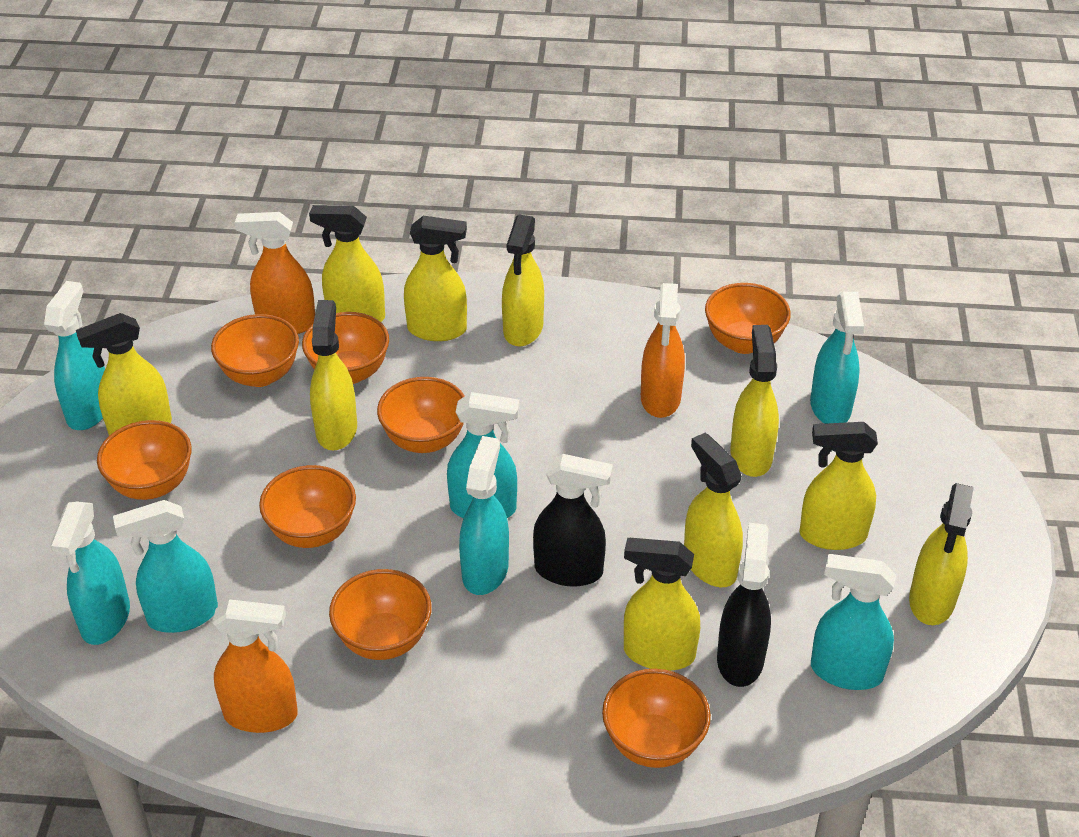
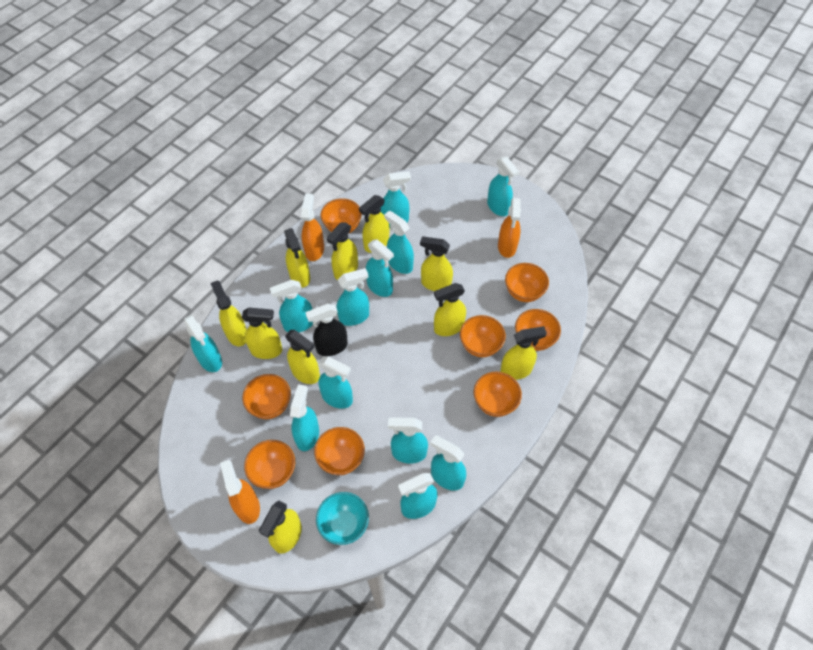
black spray bottle: [533,454,613,587] [717,523,771,687] = 2 -> [306,304,348,356] = 1
turquoise bowl: none = 0 -> [316,492,369,545] = 1
turquoise spray bottle: [44,281,105,430] [50,501,130,645] [113,500,218,633] [447,392,520,518] [459,436,509,595] [810,292,864,424] [811,554,896,690] = 7 -> [184,315,222,372] [270,280,313,333] [290,384,319,451] [319,356,353,409] [337,268,369,326] [366,239,394,297] [380,171,411,228] [384,210,414,274] [388,417,428,463] [398,473,438,519] [430,435,466,491] [487,157,519,216] = 12

